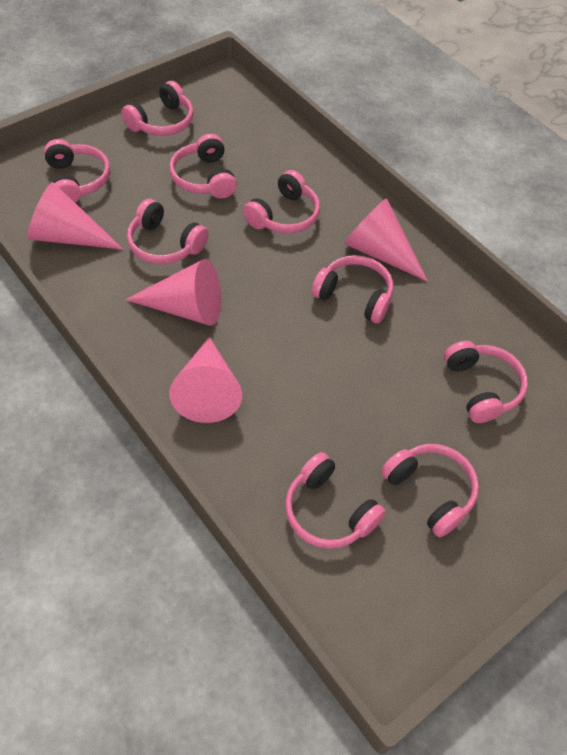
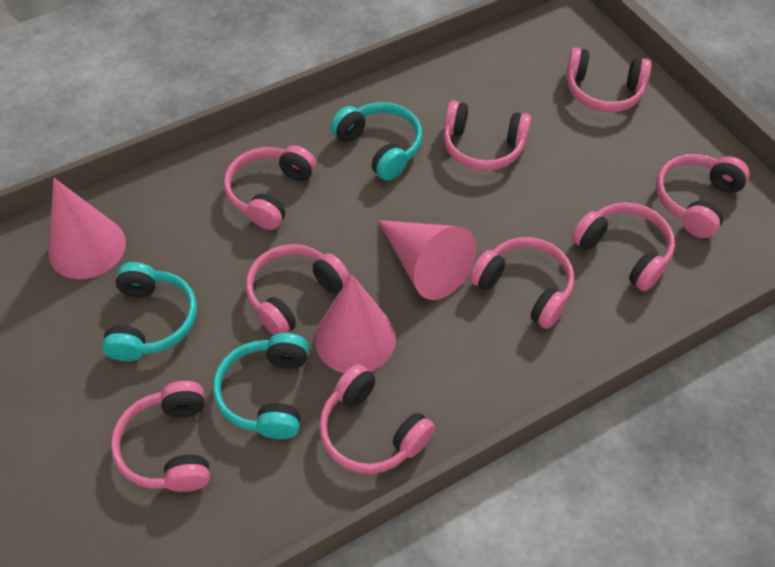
pink cone: [27,182,123,249] [125,259,221,326] [169,337,242,423] [344,198,428,282] = 4 -> [49,178,126,279] [315,274,396,373] [378,220,476,300] = 3
turquoise headphones: none = 0 -> [102,262,197,361] [213,333,309,439] [331,102,423,181] = 3

